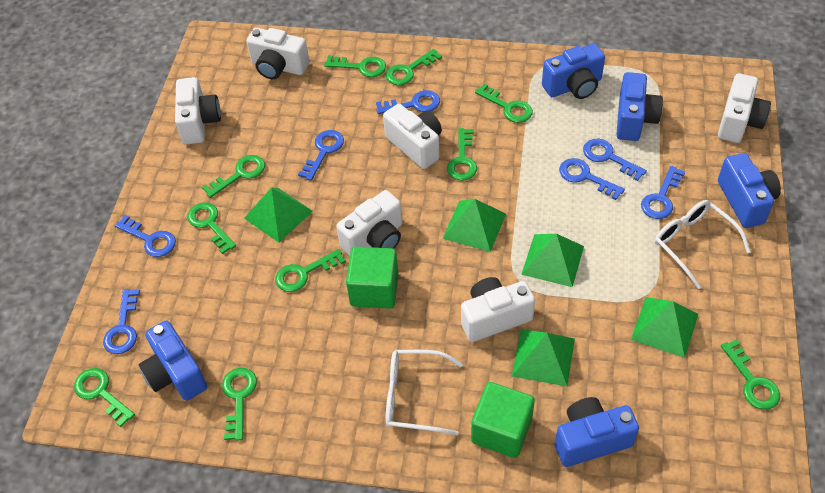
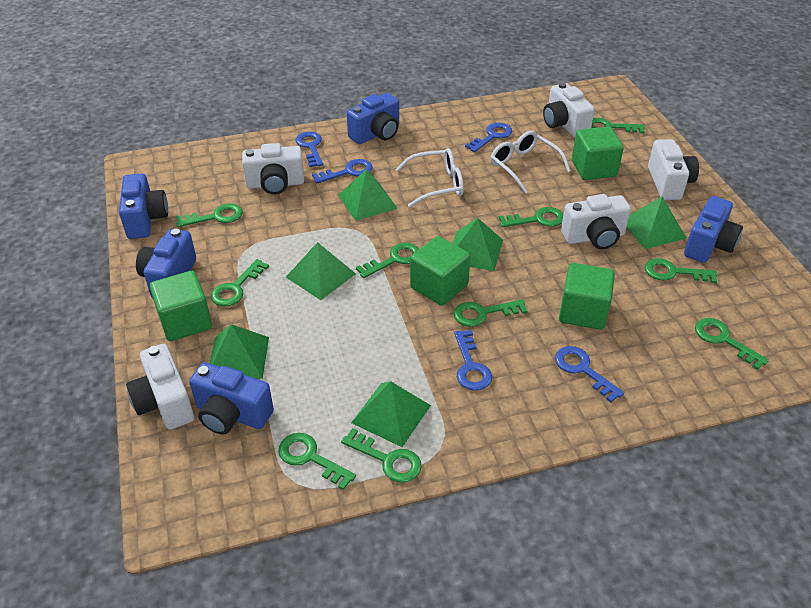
blue key: [103,289,140,354] [115,215,176,257] [298,130,344,181] [376,90,440,114] [559,158,625,200] [583,139,647,181] [641,166,685,219] = 7 -> [295,132,323,167] [312,159,373,184] [454,330,492,391] [465,123,512,152] [555,346,624,403] = 5
green cube: [346,247,399,309] [471,382,535,458] = 2 -> [150,271,212,341] [410,236,470,306] [559,263,615,330] [572,127,624,180] = 4
green pyramid: [244,188,313,242] [443,199,506,252] [512,329,575,386] [521,234,584,287] [631,297,698,358] = 5 -> [210,324,269,379] [286,242,356,300] [339,169,398,221] [351,381,431,447] [453,218,503,271] [627,196,686,249] = 6
white camera: [175,77,221,145] [246,28,309,79] [336,190,402,256] [383,104,442,169] [461,277,535,342] [718,73,771,143] = 6 -> [126,344,194,430] [242,143,304,194] [543,82,595,138] [561,194,631,249] [648,139,699,200] = 5

